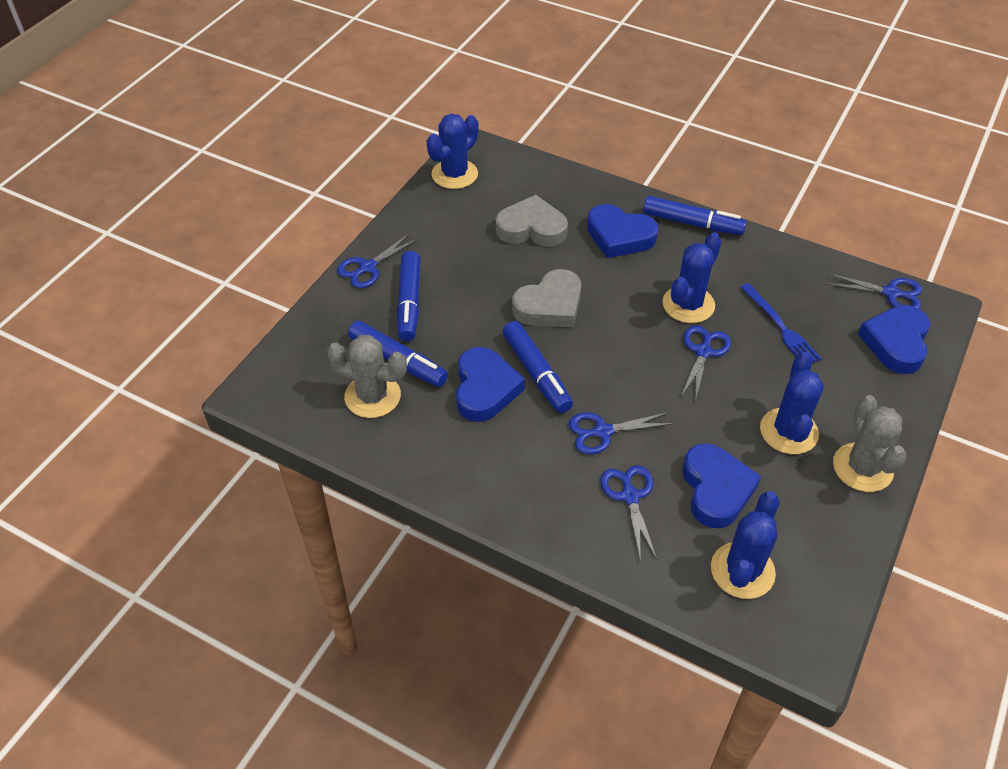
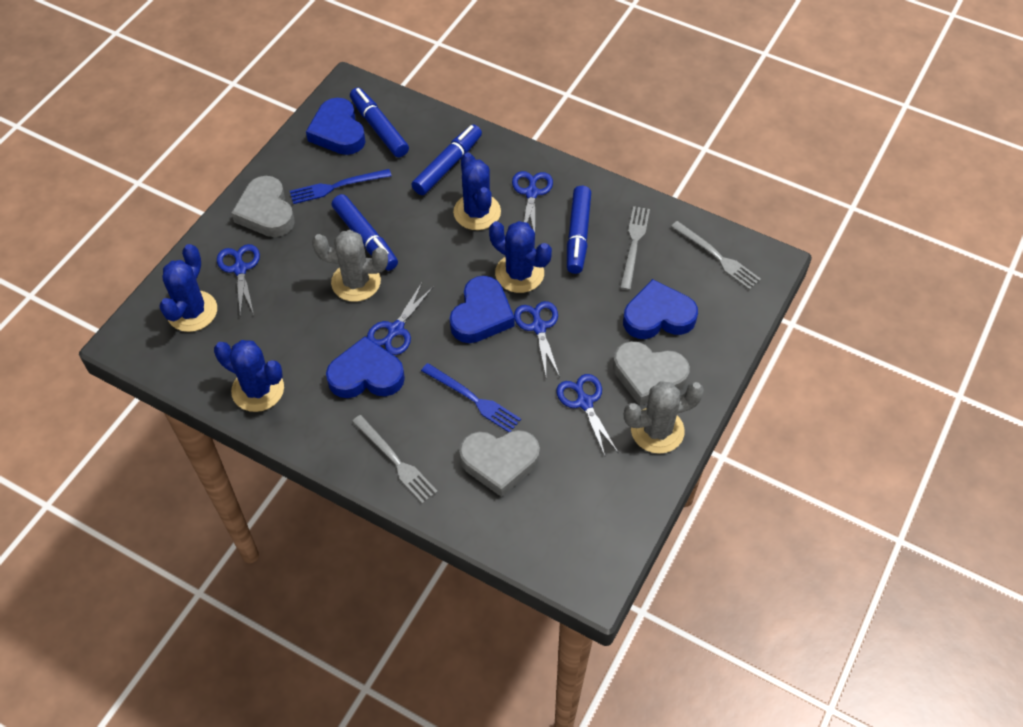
blue fork: [740,283,822,363] = 1 -> [290,169,391,204] [421,363,521,432] = 2
grey fork: none = 0 -> [352,415,438,504] [620,206,650,290] [671,221,761,290] = 3
grey heart: [496,195,568,247] [512,269,581,327] = 2 -> [231,176,295,237] [459,430,540,497] [613,341,690,406] = 3

